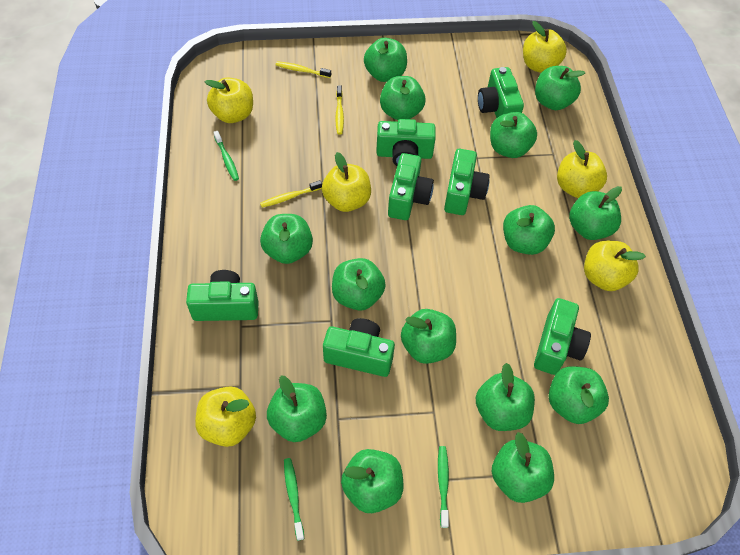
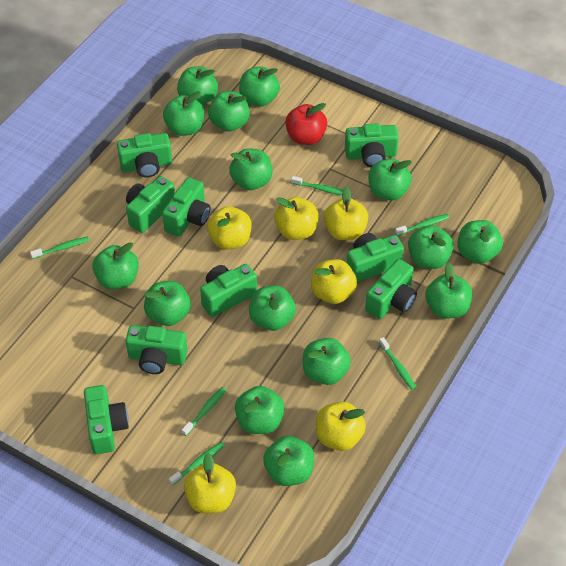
green apple: [260,214,313,264] [267,375,327,442] [332,258,386,311] [341,449,404,513] [364,38,407,82] [380,76,425,120] [401,309,456,364] [476,363,535,431] [490,112,537,158] [492,432,554,503] [503,205,555,255] [535,66,585,110] [549,366,609,424] [569,186,622,240] = 14 -> [92,242,139,289] [144,281,191,326] [163,91,205,136] [177,66,218,105] [208,91,250,132] [229,148,273,190] [235,386,285,434] [239,66,280,107] [249,285,296,331] [263,436,314,486] [303,338,351,385] [368,158,412,201] [408,225,454,269] [425,262,472,318] [457,220,503,264] = 15
green camera: [186,270,259,321] [323,318,395,377] [376,119,436,166] [388,153,434,220] [444,149,490,215] [478,67,524,118] [534,298,591,375] = 7 -> [84,385,129,454] [117,133,172,178] [125,325,188,374] [126,176,175,233] [162,177,210,236] [200,264,257,317] [345,123,399,167] [347,233,404,282] [365,259,417,319] = 9
green toothbrush: [213,131,239,181] [284,458,304,541] [438,446,449,528] = 3 -> [30,237,89,259] [169,442,225,485] [182,387,226,436] [291,176,343,195] [379,337,416,390] [395,214,449,236] = 6
red apple: none = 0 -> [285,103,327,145] = 1
yellow toothbrush: [260,180,322,208] [276,61,331,78] [335,85,344,135] = 3 -> none = 0

